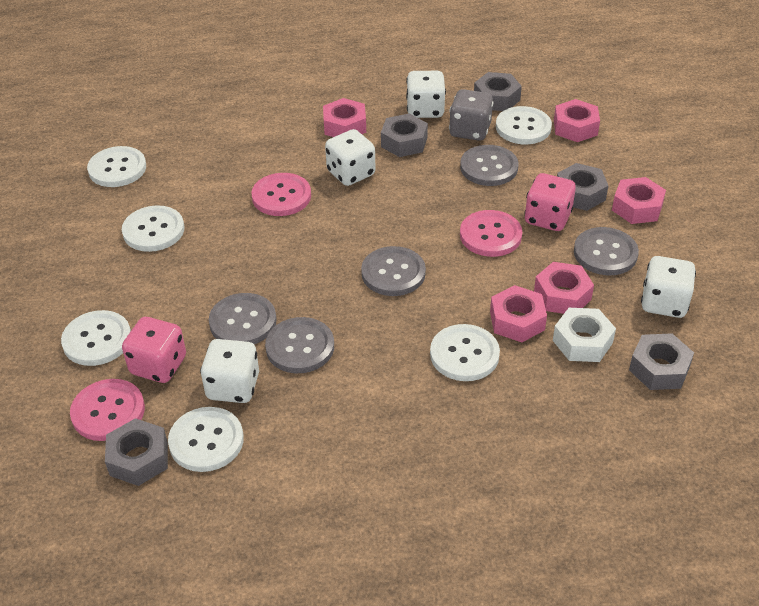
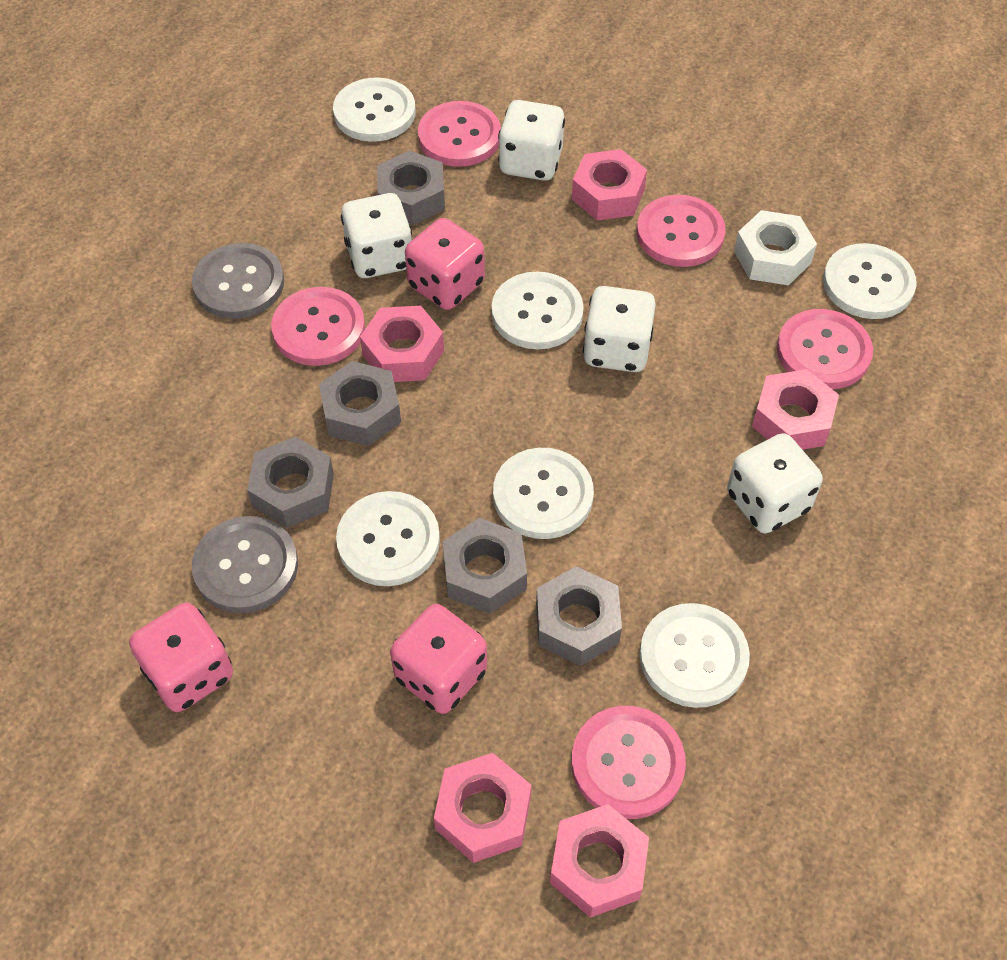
grey button: [209,293,277,344] [265,317,334,373] [361,246,426,296] [460,145,518,186] [574,227,639,275] = 5 -> [192,243,284,319] [192,516,298,613] = 2
grey dice: [449,89,493,141] = 1 -> none = 0
pink button: [70,379,145,441] [251,173,311,216] [460,210,522,257] = 3 -> [271,287,365,366] [418,101,501,167] [571,706,686,819] [637,195,725,267] [777,309,873,389] = 5
pink dice: [122,317,186,383] [524,173,576,231] = 2 -> [129,603,233,712] [390,604,487,714] [405,218,485,310] = 3

